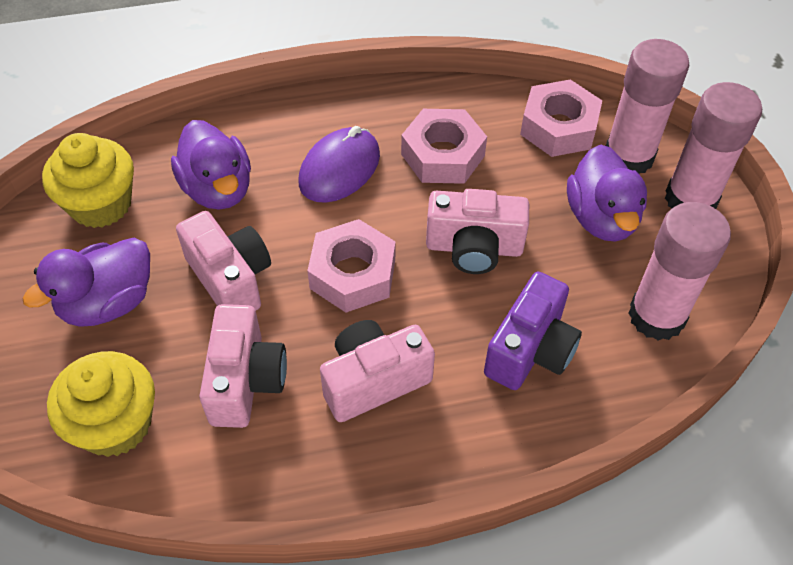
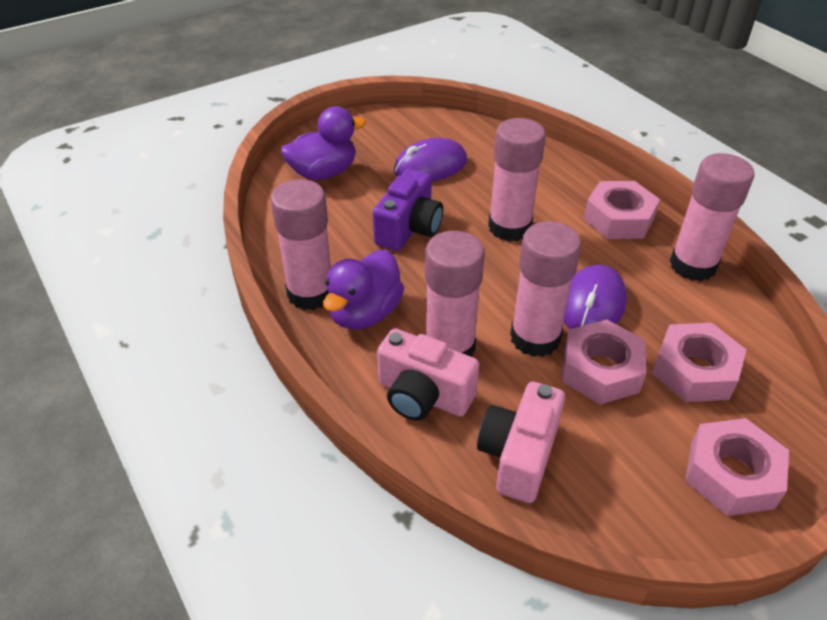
pink camera: [176,211,271,310] [199,304,287,428] [320,320,435,422] [426,189,529,274] = 4 -> [377,328,479,421] [477,382,565,503] = 2
pink glue stick: [606,39,689,173] [628,202,731,340] [665,82,762,209] = 3 -> [270,179,331,310] [425,231,485,357] [488,118,546,242] [510,221,581,357] [670,153,754,281] = 5
pink nut: [307,219,396,312] [401,109,487,184] [520,80,603,157] = 3 -> [562,319,646,405] [584,181,660,239] [652,323,746,402] [685,418,789,516] = 4
purple duck: [23,238,150,327] [171,120,251,210] [567,145,647,242] = 3 -> [281,107,366,180] [323,250,404,330] = 2
purple mouse: [298,126,380,203] = 1 -> [394,138,467,182] [564,265,627,329] = 2
yellow cupcake: [42,133,134,228] [47,351,155,457] = 2 -> none = 0

